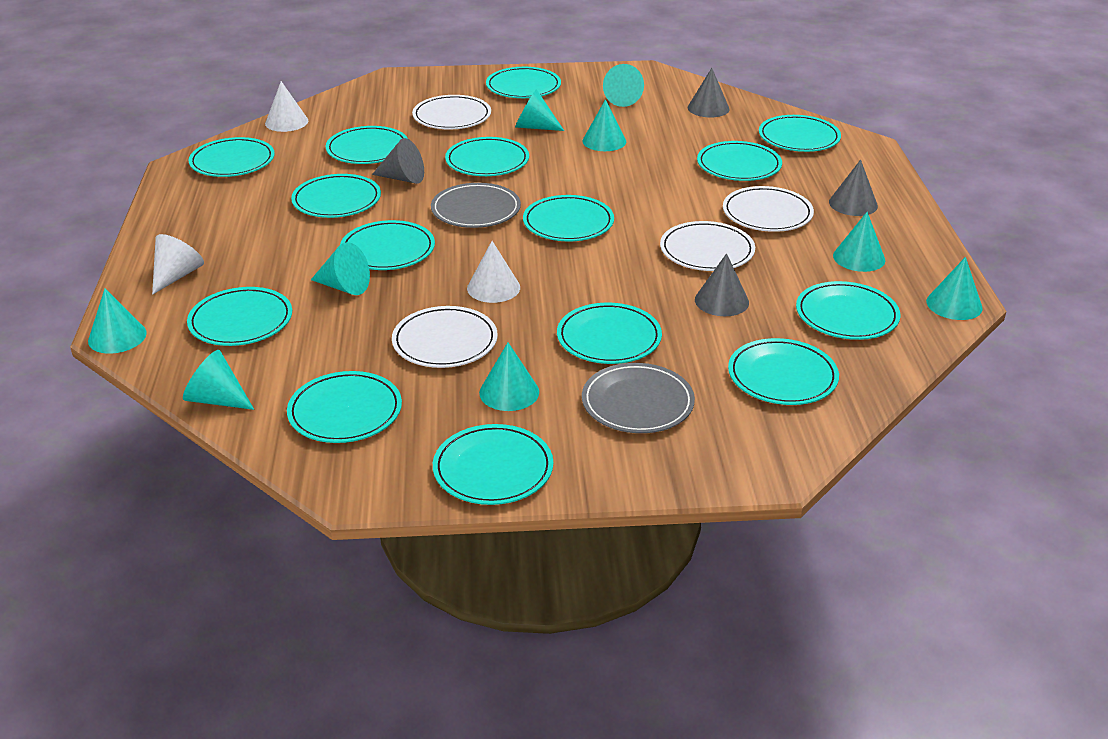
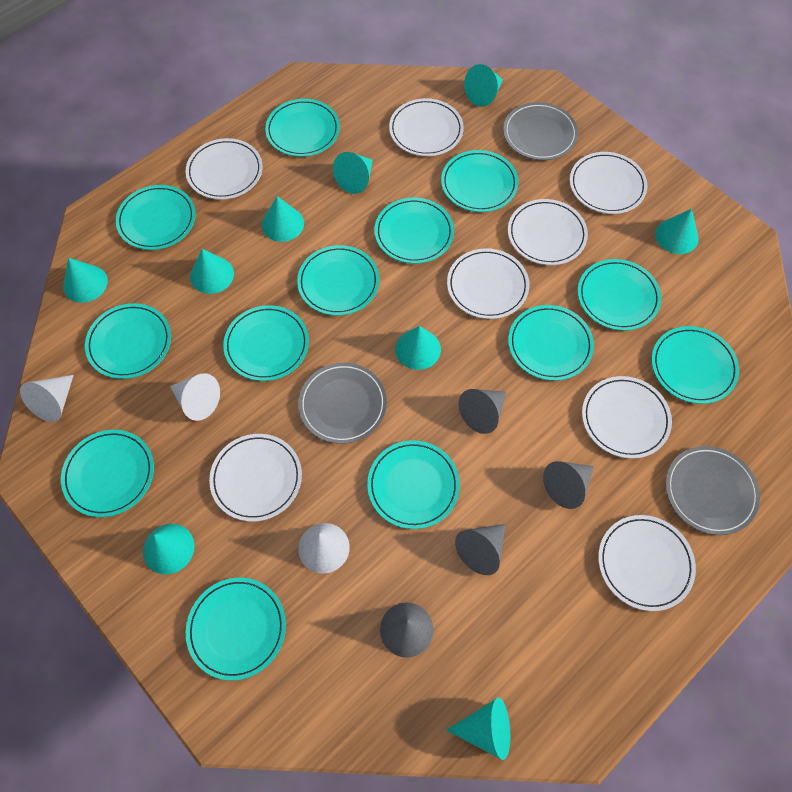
grey plate: [431,183,521,228] [582,363,695,433] = 2 -> [298,363,387,444] [503,102,578,160] [665,446,760,535] = 3
turquoise plate: [187,287,292,346] [188,137,275,177] [287,371,402,443] [291,174,381,218] [326,126,408,164] [340,220,435,270] [433,424,553,505] [445,137,529,176] [486,67,561,98] [523,195,614,241] [557,303,662,364] [697,141,782,181] [728,338,839,405] [759,115,841,152] [796,281,900,340] = 15 -> [61,430,154,517] [85,303,171,379] [116,185,196,250] [186,578,286,680] [223,305,309,381] [265,99,340,157] [297,245,379,316] [367,440,460,529] [375,198,454,264] [441,150,518,212] [508,305,594,381] [578,259,661,331] [652,326,739,404] = 13
white plate: [392,306,498,368] [412,95,491,129] [660,221,755,271] [723,186,814,232] = 4 -> [186,138,263,200] [209,434,302,522] [389,98,464,156] [447,248,529,319] [508,199,588,265] [570,152,648,214] [582,376,672,459] [598,515,696,611] = 8

